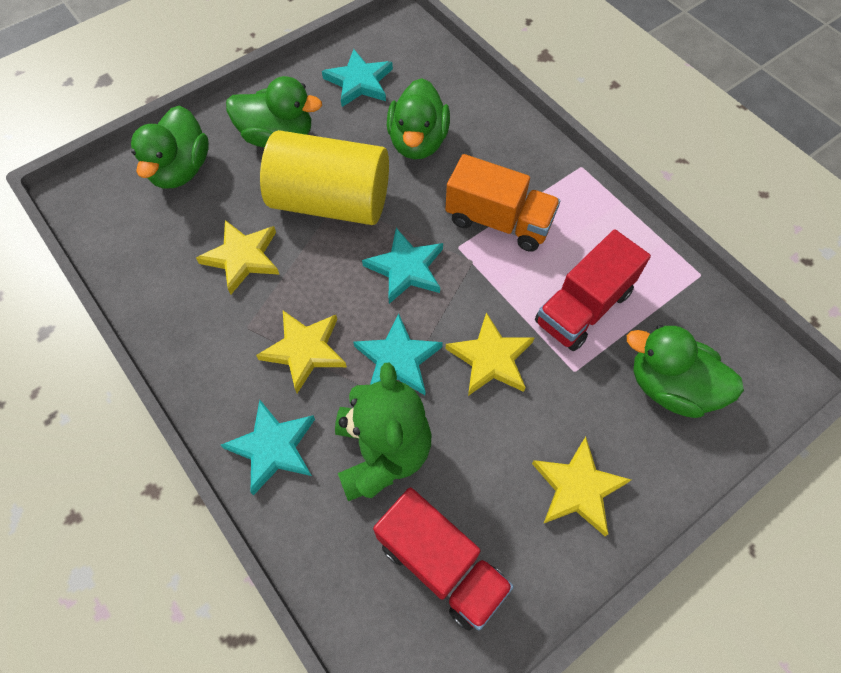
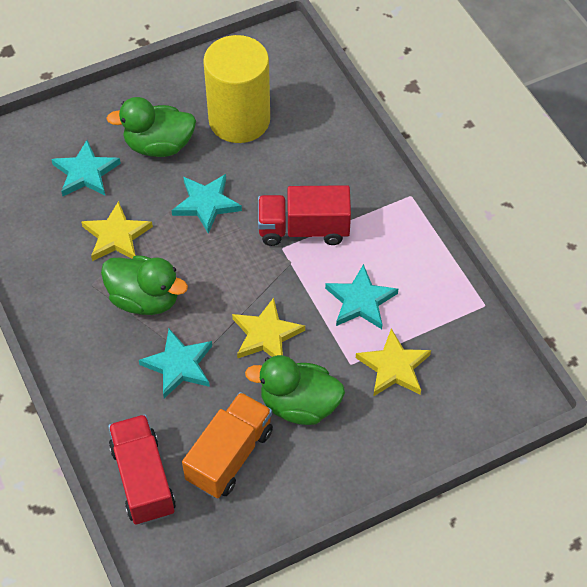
green duck: [131,105,209,189] [226,76,322,147] [387,78,450,159] [627,325,744,418] = 4 -> [101,255,188,315] [106,97,196,157] [245,355,345,425] = 3
green teddy bear: [335,362,431,501] = 1 -> none = 0
yellow star: [196,220,280,294] [256,311,347,393] [446,312,535,396] [532,437,631,536] = 4 -> [81,201,153,261] [232,298,305,358] [356,328,431,397] = 3

